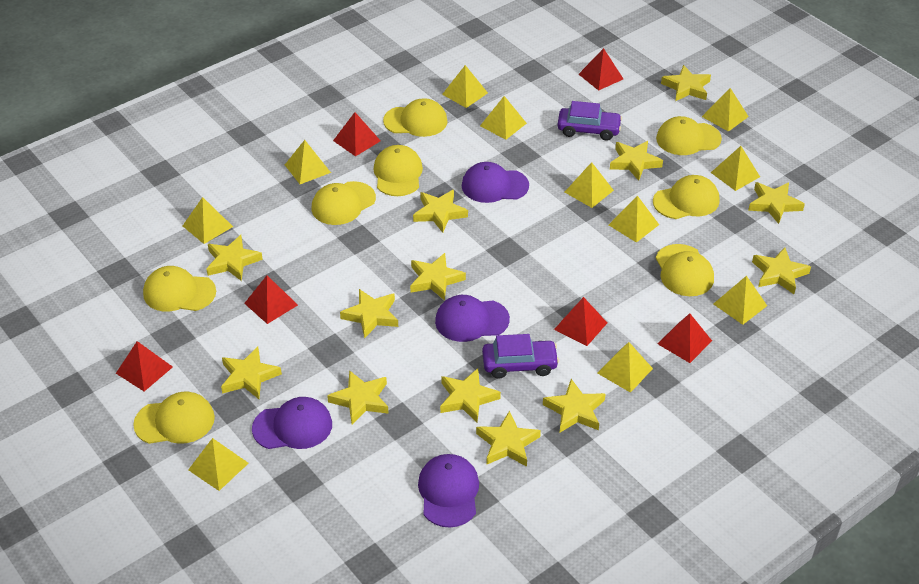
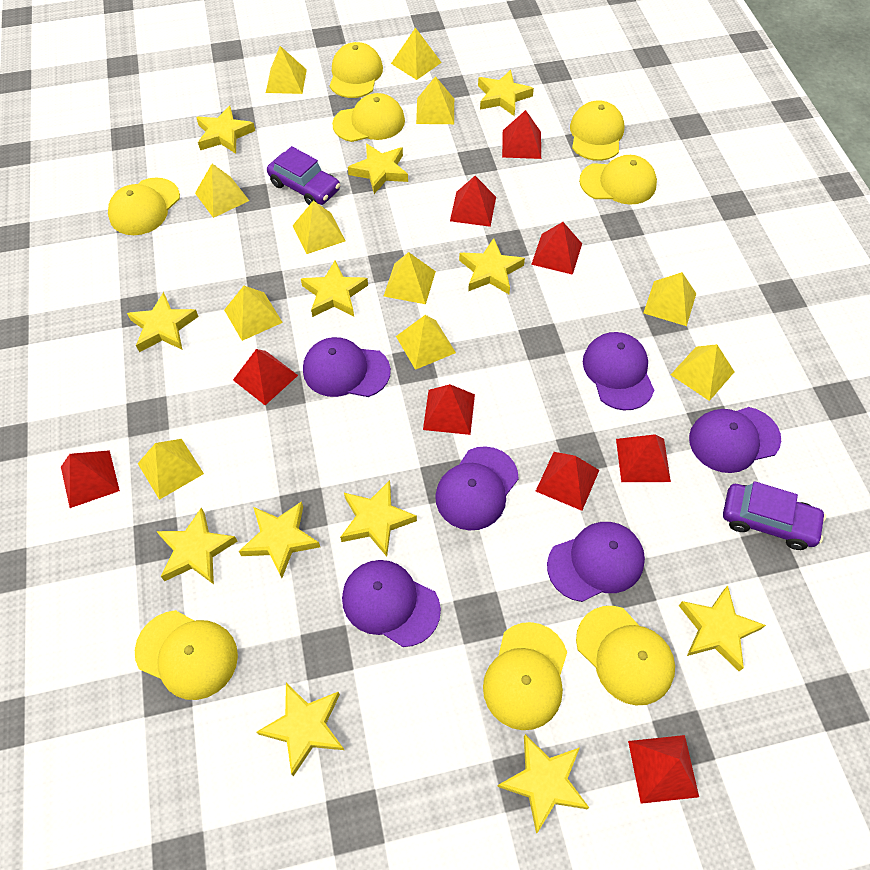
purple cap: [252,397,332,449] [418,454,479,528] [435,295,510,342] [462,162,529,203] = 4 -> [303,337,391,397] [342,560,441,647] [435,446,519,531] [547,522,645,602] [583,332,654,410] [689,407,781,473] = 6
red pyramid: [116,341,173,392] [244,275,298,324] [333,112,381,156] [554,297,607,346] [579,48,623,91] [658,313,712,363] = 6 -> [61,450,120,508] [233,349,298,405] [423,384,475,435] [450,176,496,227] [502,110,541,159] [531,222,582,275] [536,452,599,511] [616,434,671,482] [628,735,699,804] = 9
yellow star: [207,235,263,281] [221,347,282,399] [327,370,389,425] [340,289,398,339] [410,253,466,301] [413,190,468,233] [440,368,501,422] [476,411,541,467] [543,379,606,432] [610,141,663,181] [661,65,711,101] [748,182,805,224] [752,247,811,294] = 13 -> [127,292,199,352] [156,508,238,584] [196,106,255,154] [239,501,320,578] [257,683,344,776] [301,260,368,317] [340,480,417,557] [348,144,408,194] [459,238,525,294] [478,70,534,116] [497,734,589,833] [679,586,766,671] = 12

